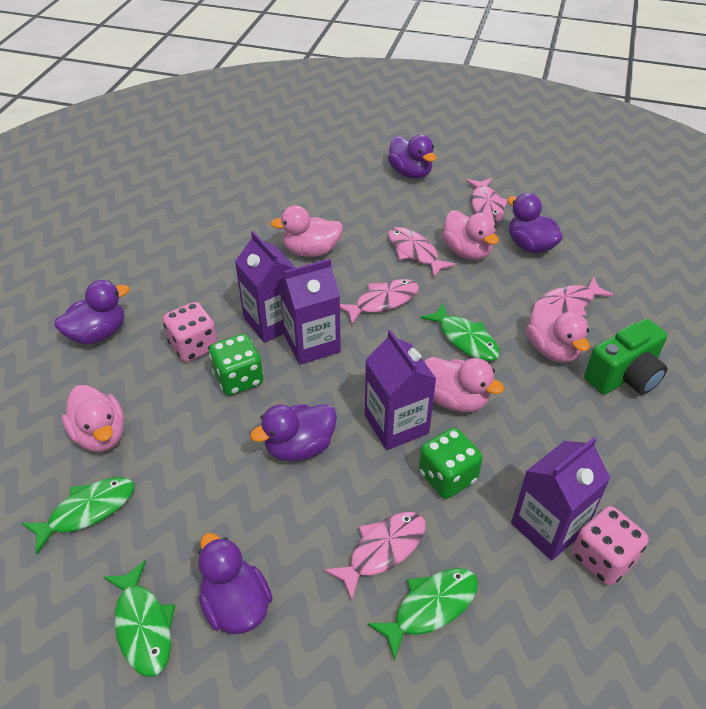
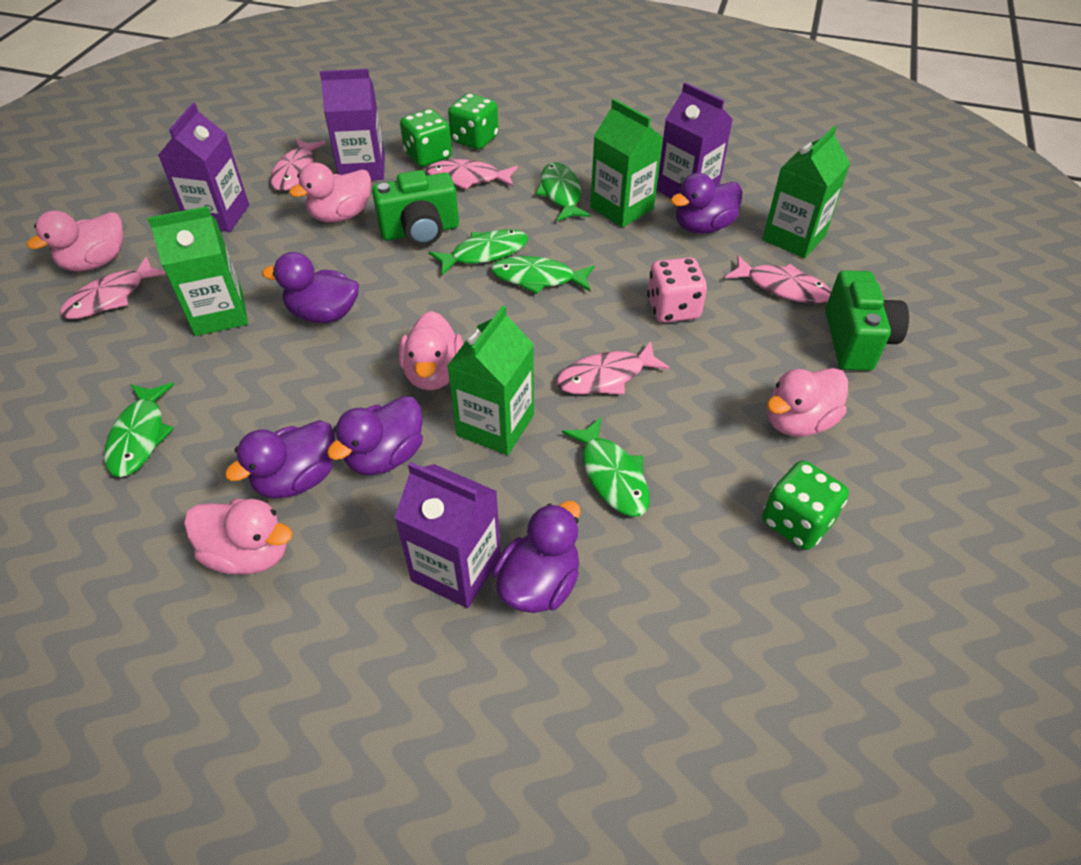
green camera: [584,318,668,395] = 1 -> [372,170,459,246] [825,270,909,371] = 2
green carton: none = 0 -> [147,206,248,336] [447,306,534,455] [590,99,663,228] [762,126,850,258] = 4
green dice: [209,334,263,396] [419,428,483,499] = 2 -> [400,109,452,167] [448,93,499,150] [762,460,849,550] = 3
green fish: [22,477,134,555] [104,560,175,677] [367,568,478,661] [420,303,500,361] = 4 -> [104,383,174,477] [429,229,528,275] [491,256,595,294] [536,163,591,221] [562,417,650,517] = 5
pink dice: [163,302,218,362] [572,506,649,585] = 2 -> [647,257,707,323] = 1

